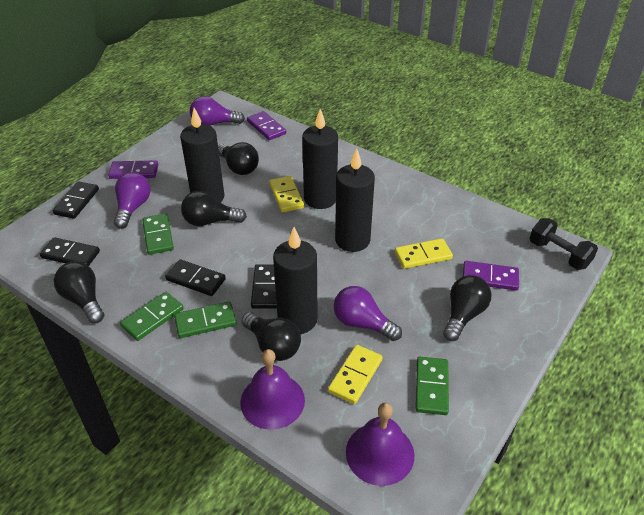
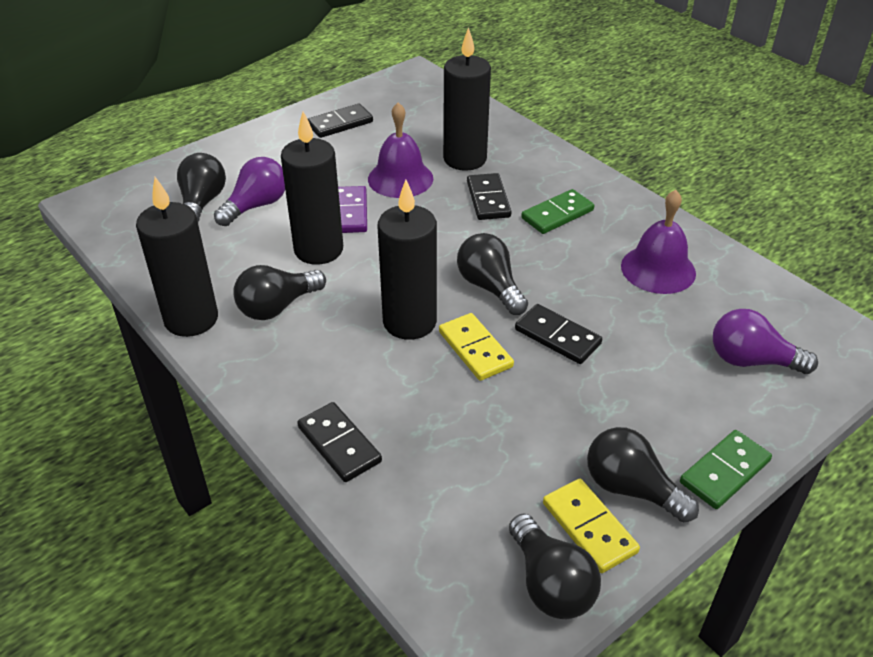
black dumbbell: [529,218,598,270] = 1 -> none = 0
green domino: [120,292,184,341] [142,214,174,255] [174,301,236,338] [415,357,449,415] = 4 -> [521,189,594,234] [680,430,772,509] = 2
purple domino: [108,160,158,179] [247,111,286,140] [463,261,519,291] = 3 -> [338,186,367,233] = 1
purple light bulb: [114,172,151,229] [190,96,245,126] [334,286,402,341] = 3 -> [214,157,285,226] [713,309,818,374] = 2
yellow domino: [269,176,304,212] [328,345,382,404] [395,238,453,269] = 3 -> [439,313,514,381] [543,479,640,573] = 2

